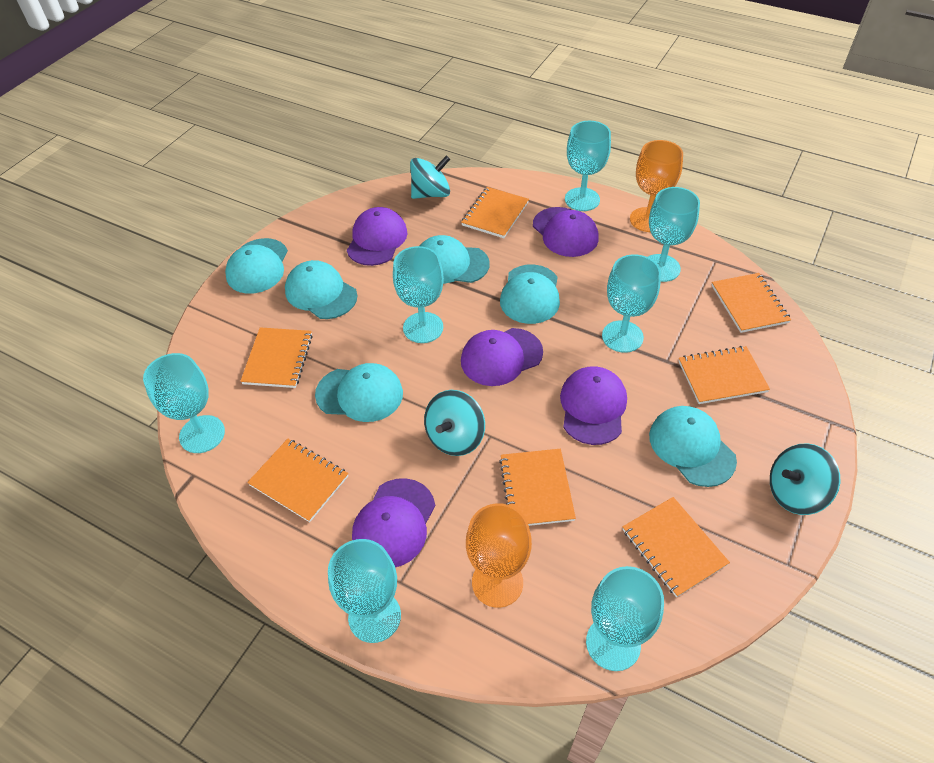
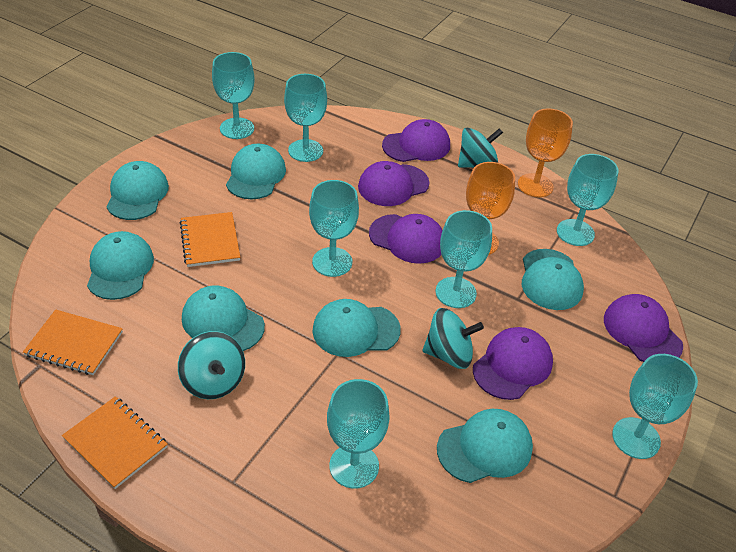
orange notebook: [240,327,313,388] [247,439,348,522] [461,187,529,238] [499,449,576,526] [623,497,730,597] [678,346,770,404] [712,273,791,333] = 7 -> [23,309,123,375] [62,396,168,489] [180,212,240,267] = 3
turquoise cap: [225,238,288,294] [285,260,357,319] [315,363,403,422] [420,235,489,284] [500,264,560,324] [649,406,737,487] = 6 -> [87,231,154,300] [107,161,169,220] [182,286,265,351] [226,144,286,199] [313,299,401,357] [437,409,533,483] [522,249,584,310] = 7

